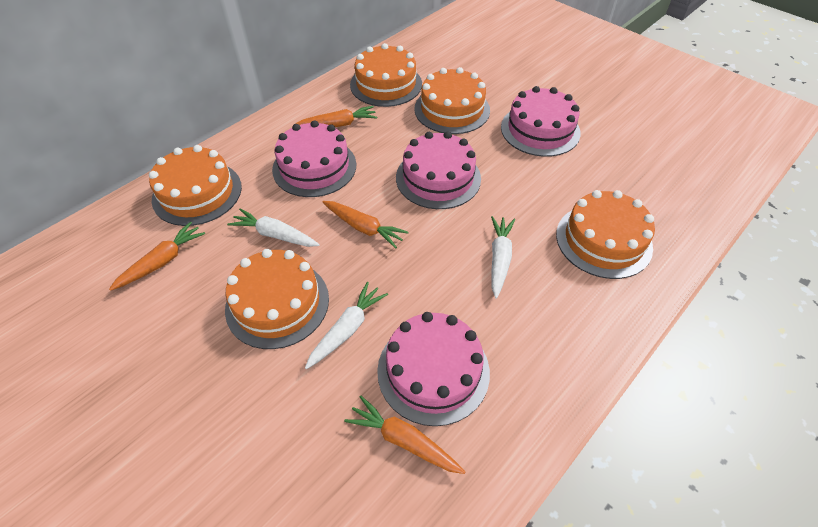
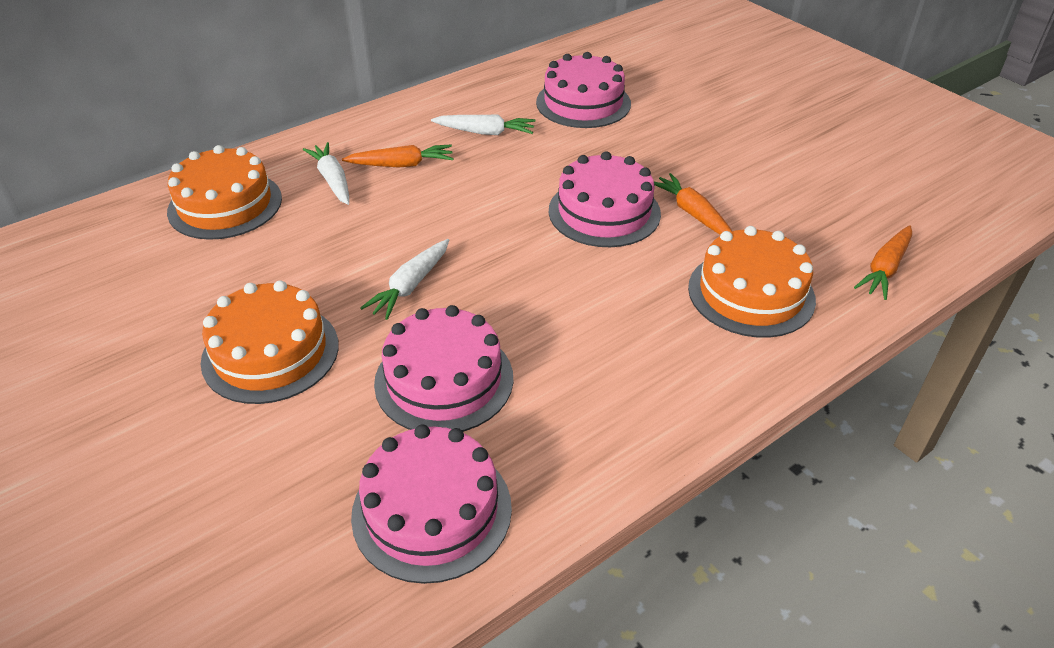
orange cake: [149,145,242,226] [225,249,329,349] [350,43,422,107] [414,67,490,134] [556,190,655,279] = 5 -> [167,145,282,240] [201,280,339,404] [688,226,816,338] = 3
orange carrot: [109,222,205,291] [295,106,377,127] [323,201,408,248] [344,396,466,474] = 4 -> [342,145,454,168] [654,173,732,235] [854,225,912,300] = 3

